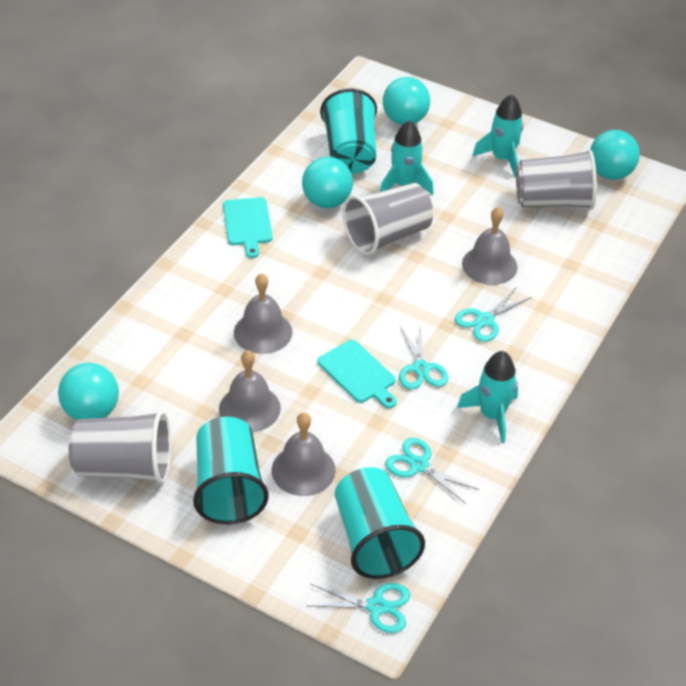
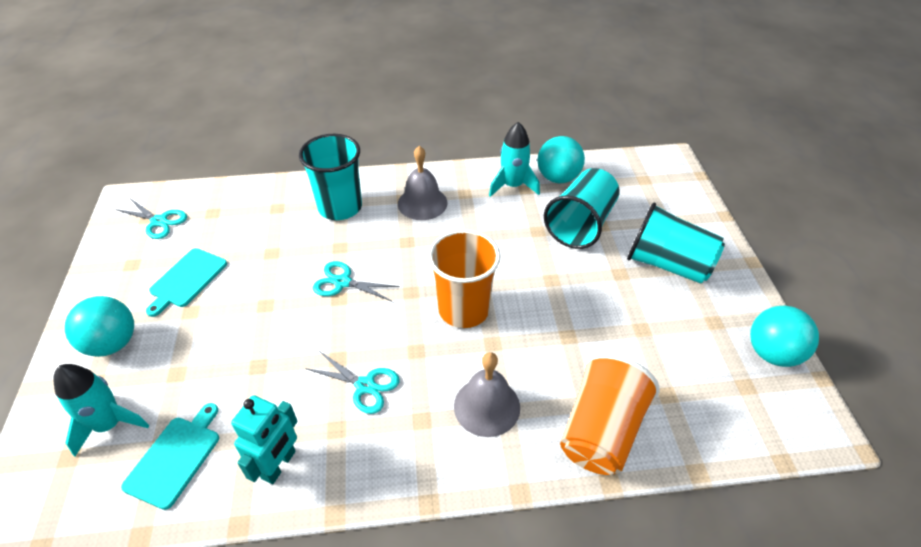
grey bell: [219,350,281,432] [234,273,292,354] [272,412,336,496] [462,207,518,285] = 4 -> [398,146,448,220] [454,352,520,437] = 2
grey cup: [69,411,171,484] [343,183,433,255] [516,149,597,209] = 3 -> none = 0
orange cup: none = 0 -> [428,230,501,328] [560,354,660,475] = 2
turquoise ball: [58,363,119,420] [302,157,353,208] [383,77,430,125] [590,130,640,180] = 4 -> [65,296,134,357] [537,136,585,183] [750,305,819,367] = 3
turquoise robot: none = 0 -> [231,395,298,484] = 1
turquoise rocket: [380,120,434,195] [457,351,518,443] [472,94,524,177] = 3 -> [54,364,149,456] [489,122,540,197] = 2
turquoise scissors: [306,583,410,633] [385,438,479,504] [399,324,448,389] [455,287,532,342] = 4 -> [115,198,187,239] [305,351,400,414] [313,261,400,301] = 3

